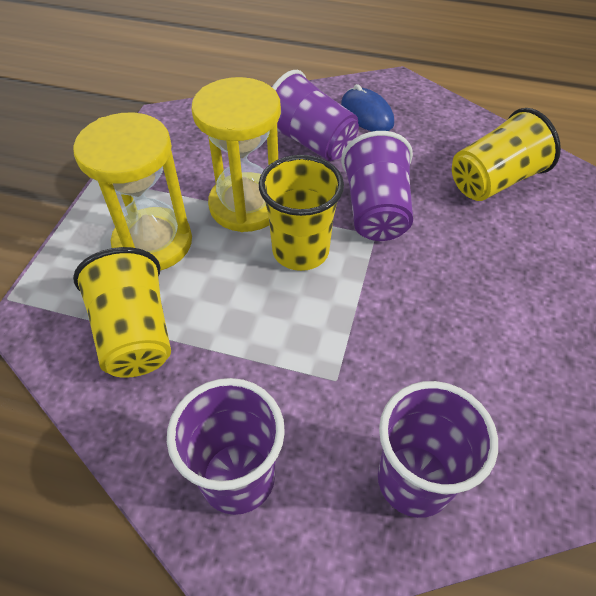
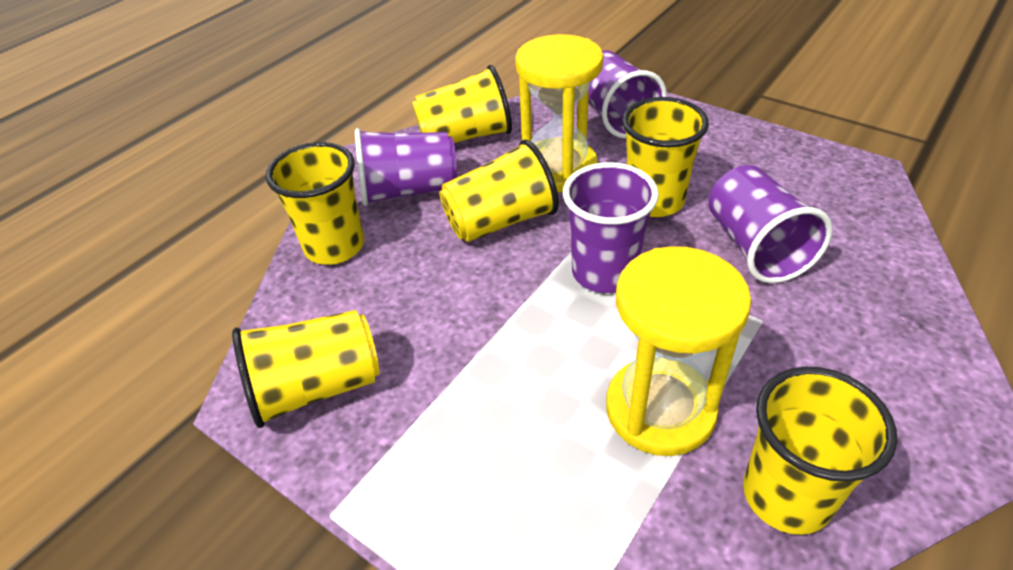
blue mouse: [341,84,394,132] = 1 -> none = 0
yellow cup: [73,247,171,378] [259,155,344,271] [452,108,561,201] = 3 -> [232,310,379,428] [266,142,364,265] [412,65,512,143] [439,140,559,242] [622,97,709,217] [743,366,897,535] = 6

